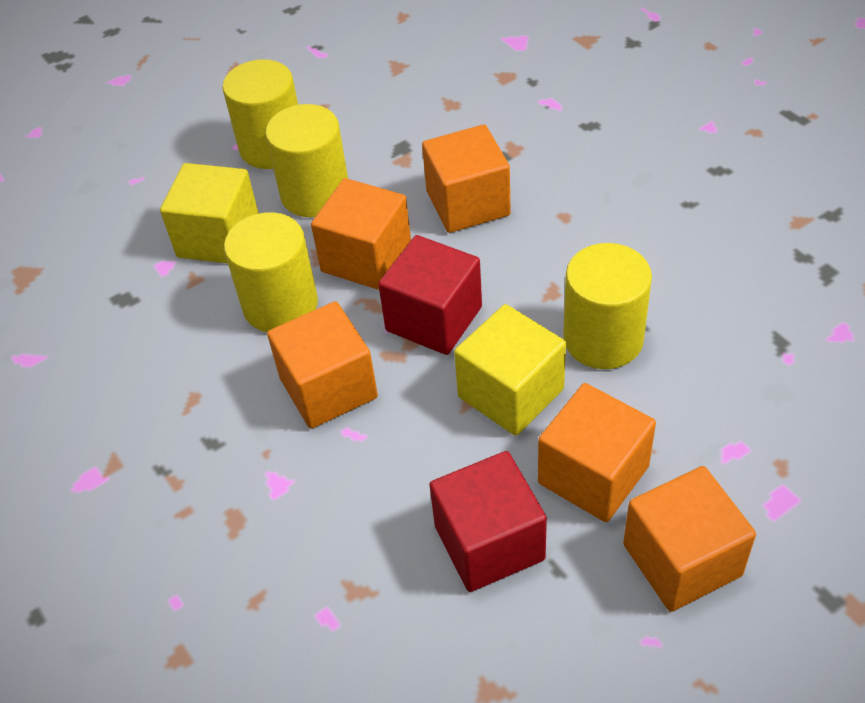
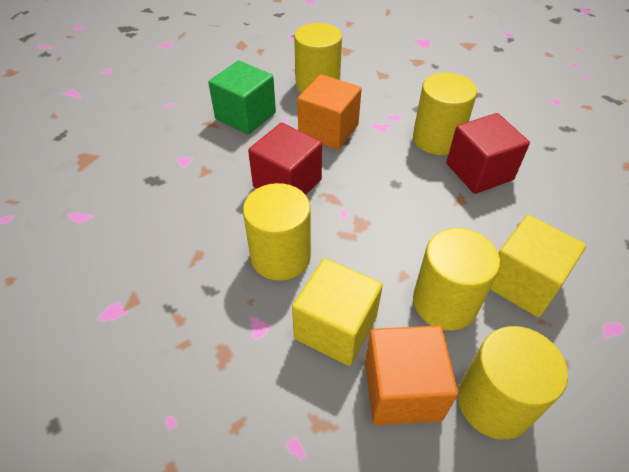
green cube: none = 0 -> [208,61,276,134] = 1
orange cube: [267,301,378,429] [311,178,411,290] [422,124,511,233] [538,383,656,522] [623,466,756,612] = 5 -> [297,74,362,150] [365,326,458,425] = 2
yellow cylinder: [222,59,298,169] [224,212,318,332] [265,104,348,217] [563,243,652,369] = 4 -> [243,183,311,281] [294,23,342,94] [413,73,477,155] [413,228,500,330] [458,326,568,440] = 5

